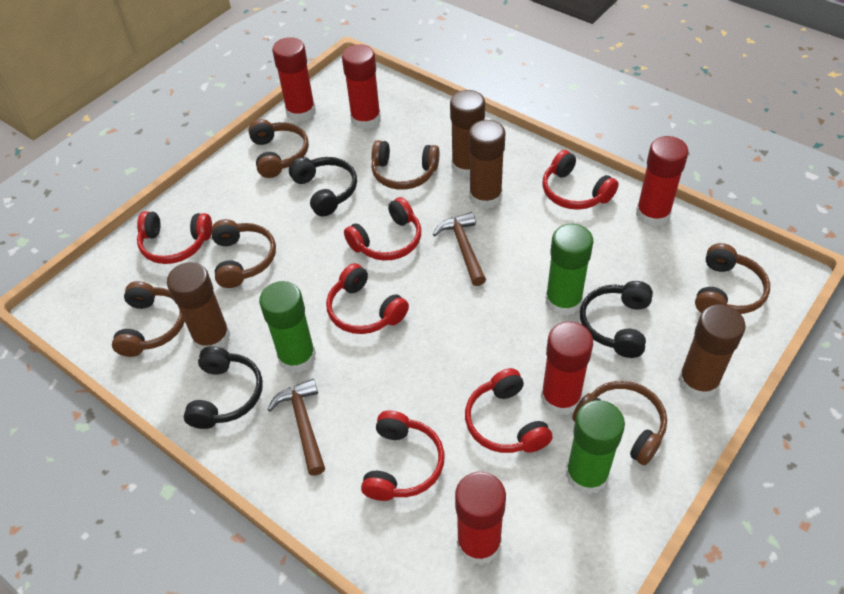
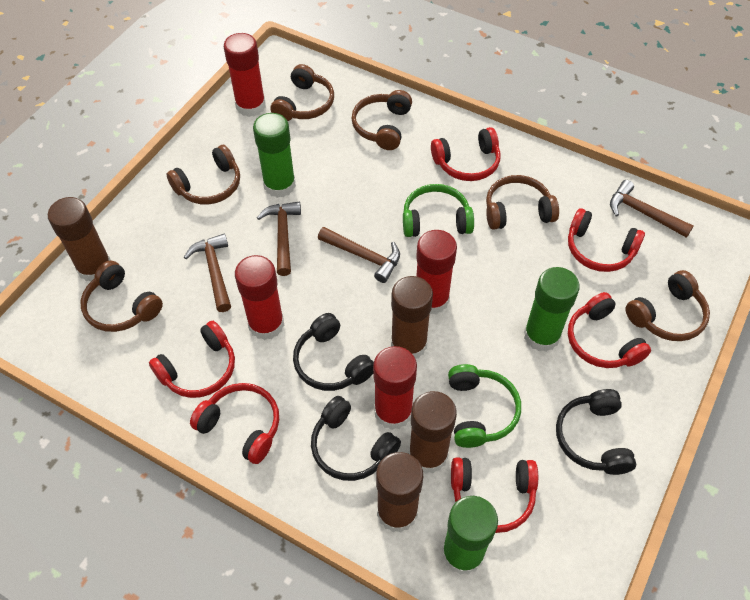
brown hammer: [267,379,325,476] [433,212,486,286] = 2 -> [184,233,231,312] [257,202,301,276] [318,227,400,283] [610,180,693,238] = 4
green headphones: none = 0 -> [403,184,474,237] [448,364,521,448] = 2
red glue stick: [272,37,316,122] [342,44,381,130] [455,472,506,565] [541,321,593,416] [636,136,689,227] = 5 -> [224,33,266,117] [235,255,284,340] [373,346,417,430] [416,230,457,315] = 4

